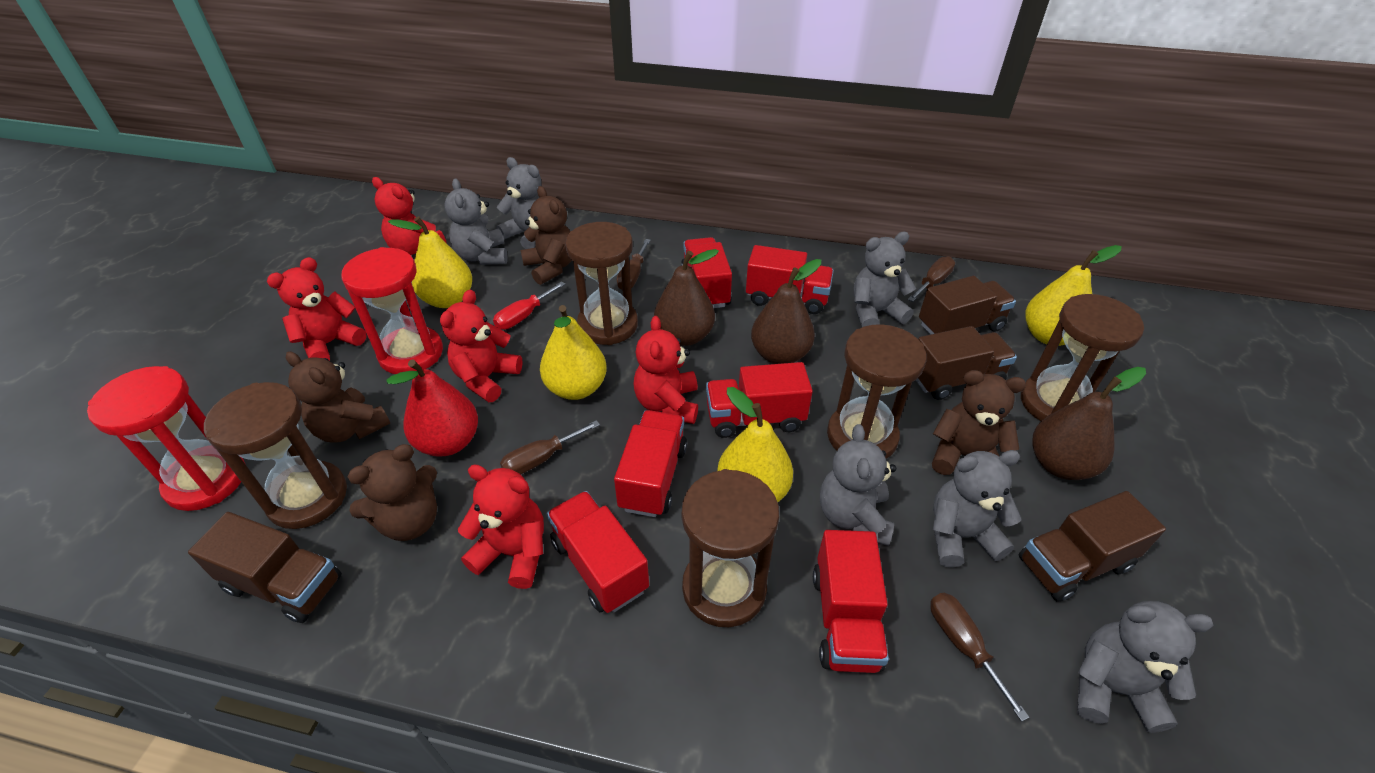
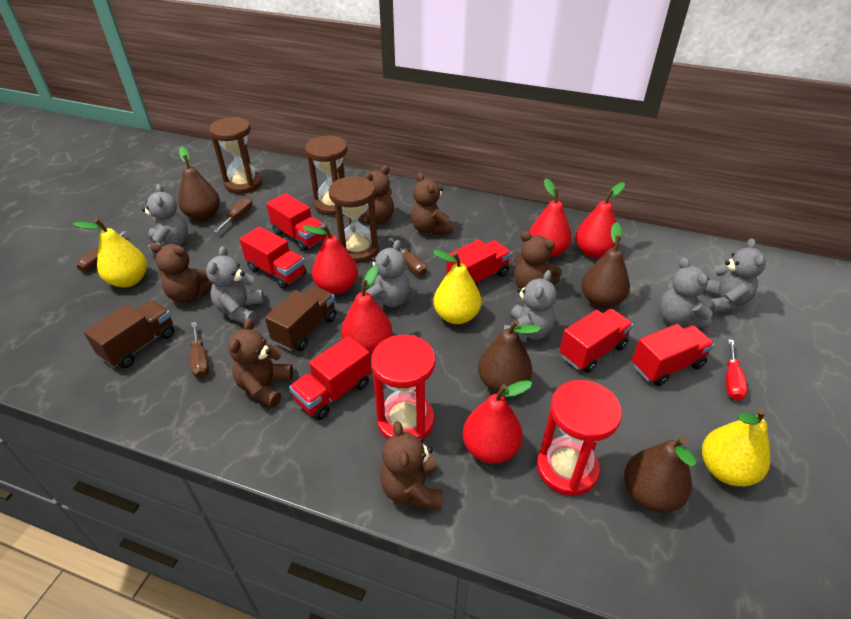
brown hourglass: [204,382,347,529] [565,222,638,345] [682,469,779,627] [827,324,927,459] [1021,294,1144,421] = 5 -> [209,117,262,194] [305,136,348,216] [329,176,379,263] = 3
brown pear: [654,249,719,346] [751,259,821,364] [1033,367,1146,480] = 3 -> [178,146,220,221] [478,320,541,393] [581,222,630,308] [624,437,696,513] = 4
brown teddy bear: [286,351,390,443] [348,444,437,541] [521,186,572,285] [932,370,1026,475] = 4 -> [150,243,213,303] [228,318,293,408] [358,165,394,224] [380,421,442,509] [411,172,453,235] [514,231,562,288] = 6
brown truck: [188,512,342,623] [916,326,1017,400] [919,276,1016,335] [1019,491,1166,602] = 4 -> [84,300,174,368] [265,286,336,351] = 2
red pear: [386,359,478,457] = 1 -> [303,224,358,294] [341,266,392,355] [463,380,532,464] [529,178,572,257] [575,182,625,258] = 5
red teddy bear: [267,257,367,361] [372,177,446,255] [440,290,523,402] [458,464,544,589] [634,316,698,424] = 5 -> none = 0
yellow pear: [388,216,472,308] [540,305,607,400] [717,387,793,503] [1025,245,1121,346] = 4 -> [73,218,147,287] [433,250,481,324] [702,408,770,486] = 3

